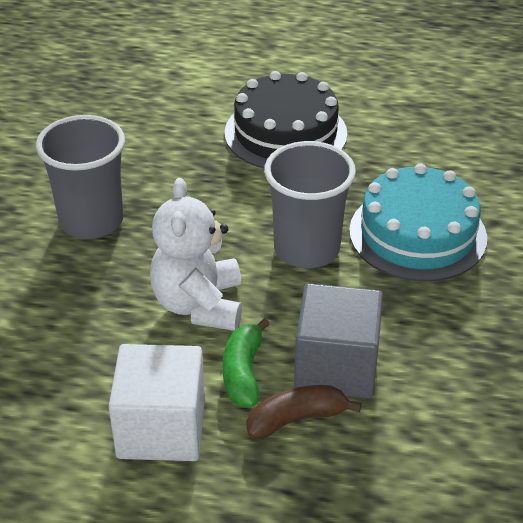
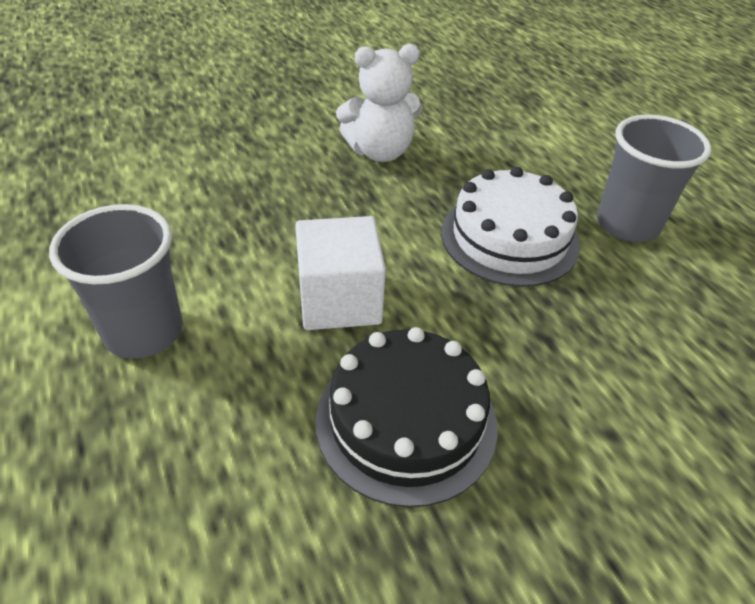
brown banana: [247,385,362,439] = 1 -> none = 0
green banana: [223,318,270,407] = 1 -> none = 0
grey cube: [294,283,383,399] = 1 -> none = 0
turquoise cake: [349,163,487,282] = 1 -> none = 0
white cake: none = 0 -> [441,167,580,287] = 1

